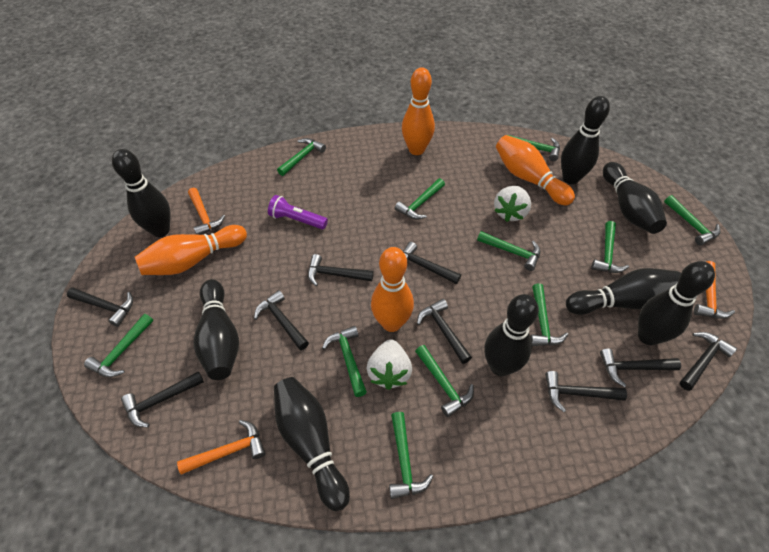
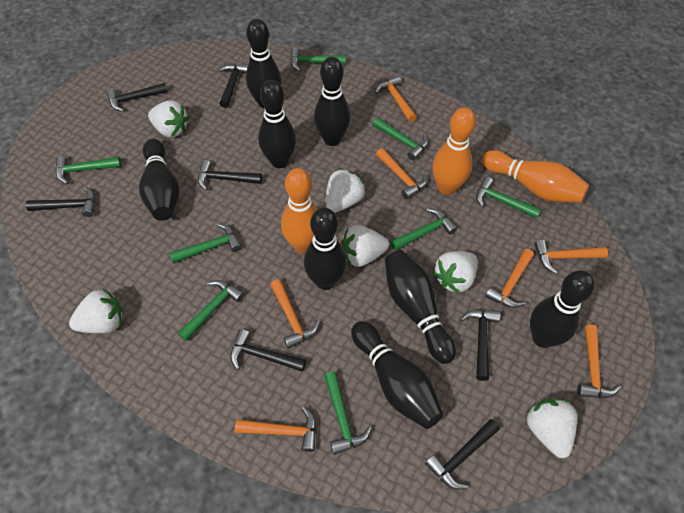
black hammer: [67,288,133,327] [121,371,204,428] [254,290,309,350] [308,254,374,286] [403,242,461,284] [417,299,472,364] [545,371,627,412] [600,349,681,387] [680,332,737,391] = 9 -> [26,186,95,217] [106,83,168,112] [198,160,262,190] [219,64,248,108] [230,329,306,372] [425,419,500,490] [460,310,501,381] = 7
green hammer: [84,314,153,377] [277,138,326,176] [322,326,367,397] [389,412,434,499] [395,178,445,220] [415,345,474,417] [477,231,540,271] [508,135,560,161] [530,283,568,346] [591,221,629,273] [664,195,721,245] = 11 -> [56,156,121,184] [169,223,242,263] [178,280,245,341] [290,47,345,71] [324,372,372,455] [373,118,428,161] [390,208,457,251] [476,176,541,219] = 8
orange bowling pin: [135,225,247,275] [371,247,414,332] [402,67,435,155] [496,135,575,206] = 4 -> [281,168,318,253] [433,107,476,195] [482,150,589,202] = 3
orange hammer: [177,420,266,474] [188,188,225,235] [694,261,735,319] = 3 -> [235,406,317,452] [270,279,319,349] [375,76,417,122] [376,148,428,200] [485,249,534,308] [534,240,608,274] [577,325,621,398] = 7
purple flashlight: [268,195,328,229] = 1 -> none = 0
white strawberry: [367,339,412,390] [494,186,531,222] = 2 -> [69,289,123,333] [148,100,189,138] [326,169,366,213] [342,225,389,267] [433,251,477,294] [526,399,577,458] = 6

